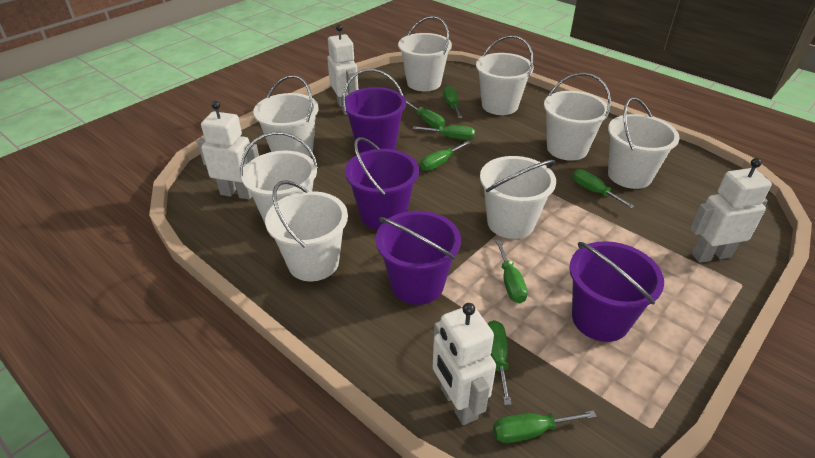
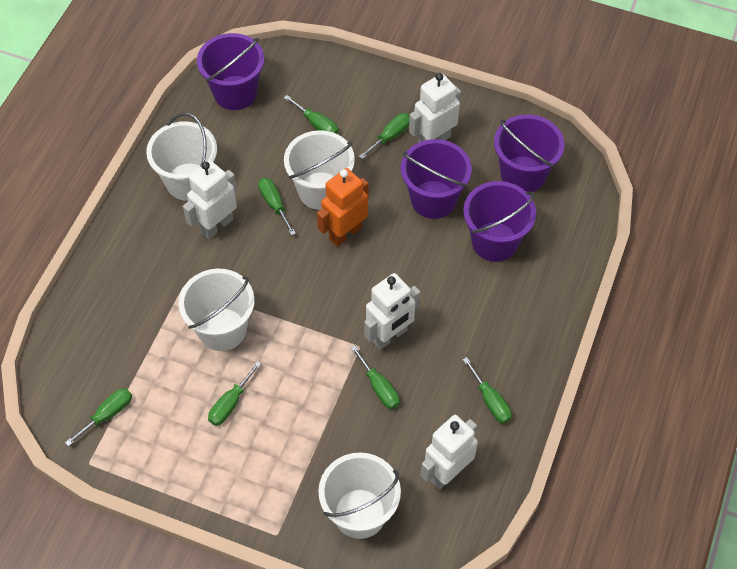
green screwdriver: [406,101,445,129] [413,125,475,140] [420,141,471,171] [443,86,462,118] [488,320,512,405] [493,410,597,443] [496,241,528,303] [573,169,635,209] = 8 -> [65,388,132,446] [208,361,261,426] [258,178,296,236] [284,95,338,134] [351,345,399,409] [359,113,410,159] [463,357,512,424] = 7
orange robot: none = 0 -> [317,168,369,247] = 1
white bucket: [240,132,318,223] [253,75,319,157] [265,180,348,281] [398,16,452,91] [476,35,534,115] [480,156,556,239] [544,72,611,161] [608,97,680,189] = 8 -> [146,113,217,201] [179,269,255,351] [284,130,355,210] [318,452,401,539] = 4

